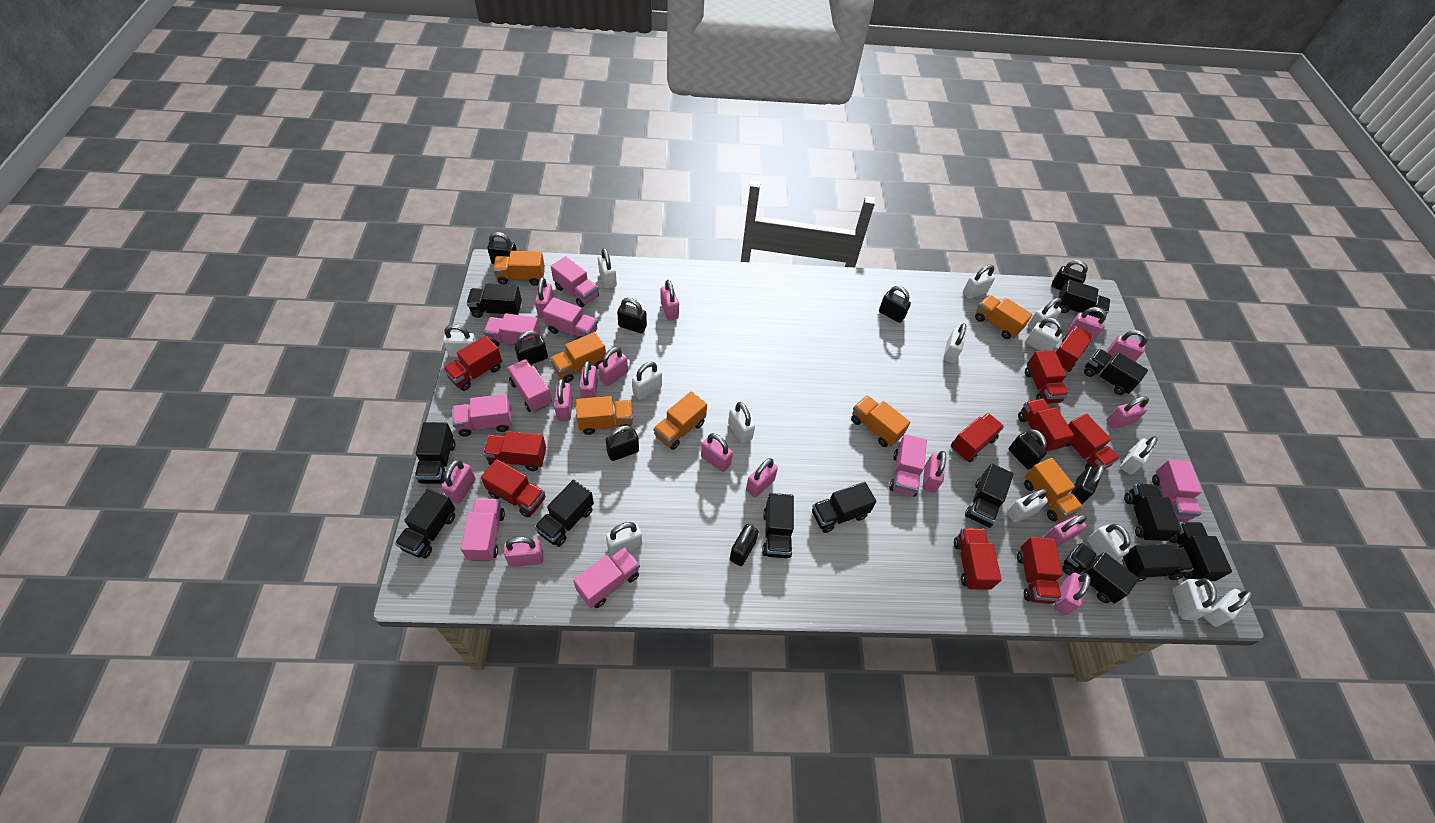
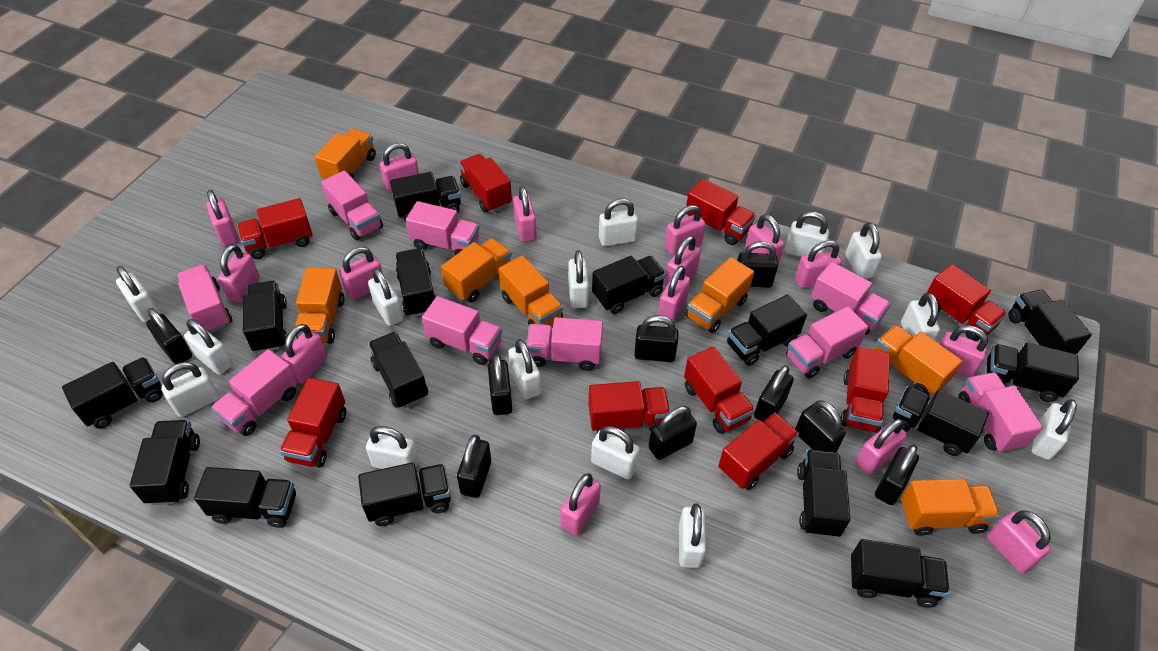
black truck: [395,488,455,558] [415,422,455,484] [467,283,522,318] [535,480,594,547] [762,493,794,558] [812,482,876,533] [965,464,1014,528] [1058,279,1110,319] [1062,543,1139,604] [1084,349,1148,395] [1122,544,1194,582] [1124,484,1181,542] [1169,522,1232,581] = 13 -> [62,357,162,429] [130,420,200,505] [194,467,296,528] [243,281,288,353] [358,462,451,526] [368,332,428,408] [390,172,461,222] [395,248,436,317] [592,256,666,314] [727,295,807,366] [797,449,850,538] [850,539,950,608] [893,386,989,456] [987,342,1079,402] [1008,290,1092,354] = 15
red truck: [443,336,502,391] [481,459,546,517] [483,431,546,471] [951,413,1004,462] [954,528,1002,590] [1017,537,1063,604] [1018,398,1074,452] [1025,350,1069,404] [1056,326,1093,372] [1065,414,1120,469] = 10 -> [237,198,313,259] [280,378,346,468] [459,154,512,213] [588,381,670,433] [684,346,755,434] [686,179,756,245] [718,413,799,490] [841,347,890,433] [927,264,1007,341] = 9

